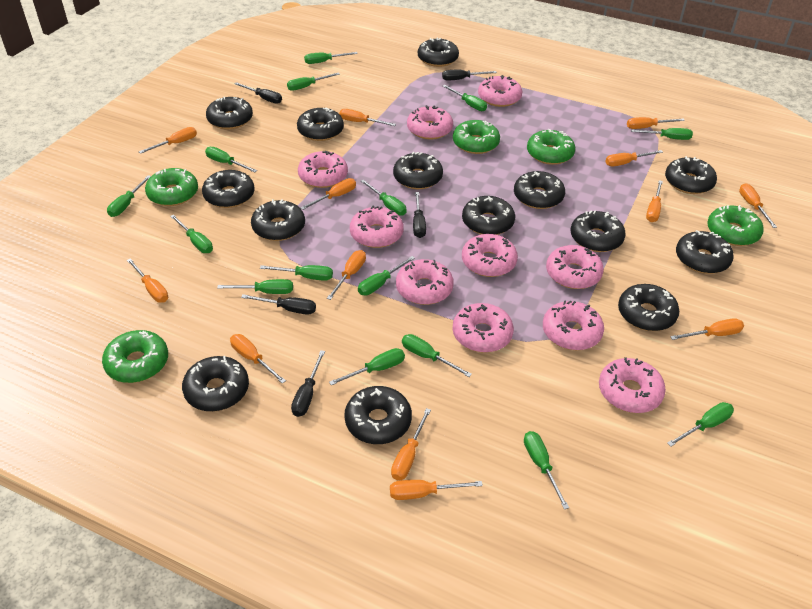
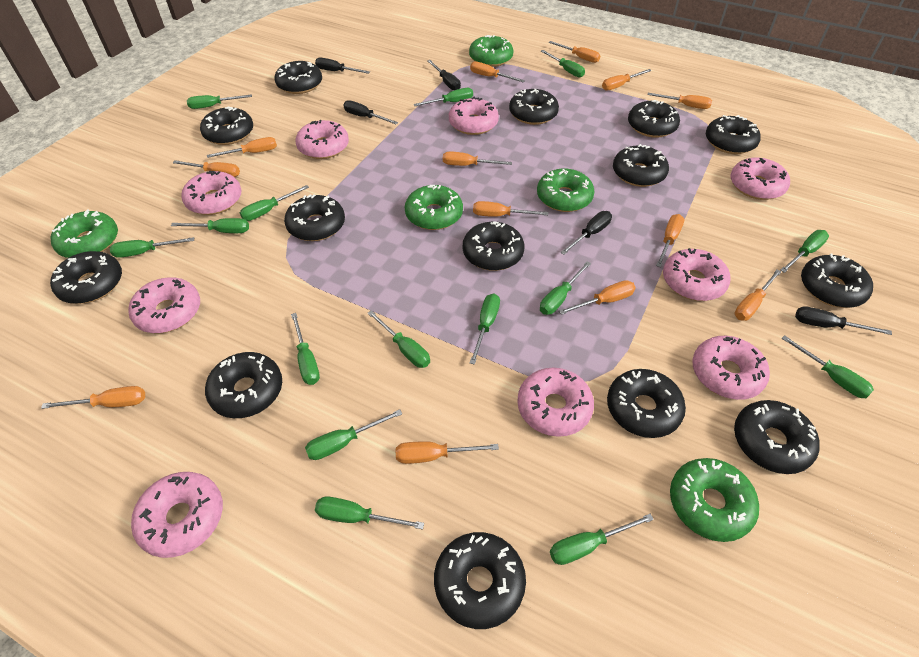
pink donut: [298,151,348,188] [350,206,404,248] [396,259,454,305] [407,105,453,139] [452,303,514,353] [462,234,518,277] [478,75,522,107] [543,300,604,350] [546,245,604,289] [599,357,666,413] = 10 -> [128,278,200,333] [131,472,223,558] [181,171,241,215] [296,120,349,159] [449,97,499,135] [517,367,594,437] [663,248,730,301] [692,336,770,400] [730,157,790,200] = 9

